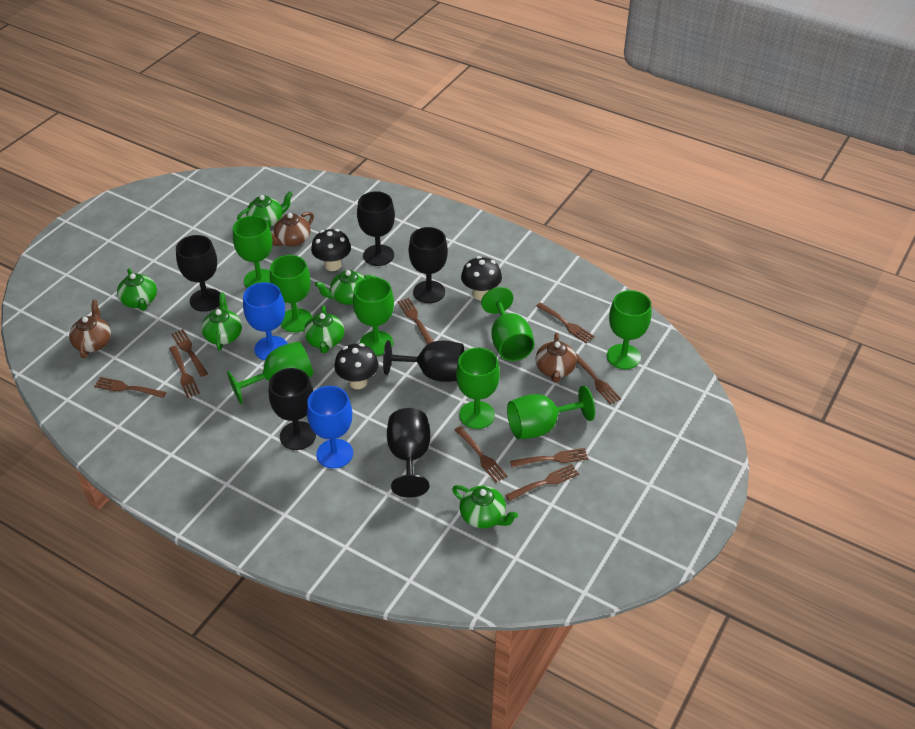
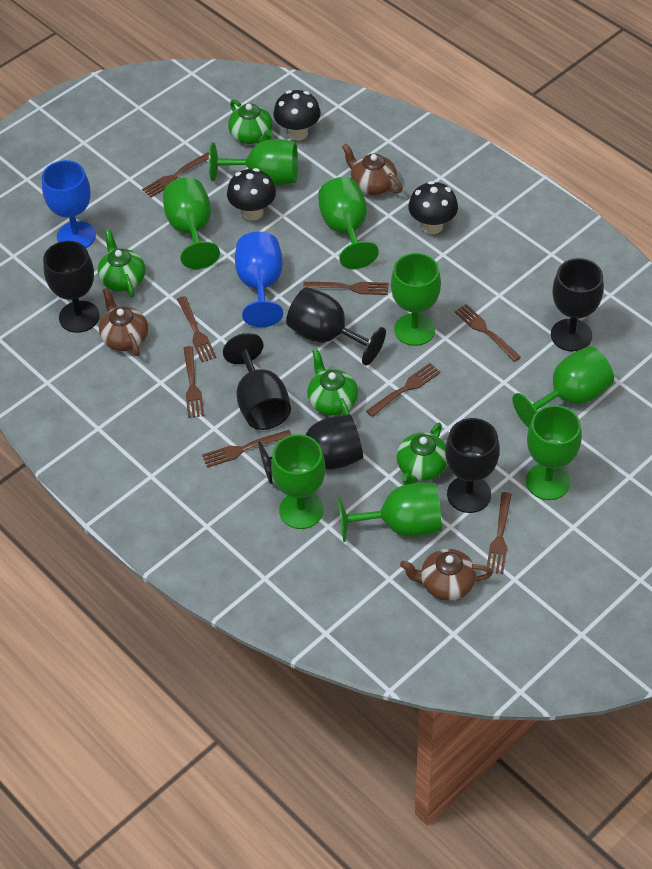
brown fork: [94,377,166,398] [169,346,200,398] [171,329,208,377] [398,298,434,345] [455,426,507,482] [505,464,579,501] [510,448,588,467] [536,302,595,343] [575,353,621,404] = 9 -> [142,152,209,198] [177,296,216,362] [183,346,204,418] [202,430,291,468] [303,282,388,295] [366,363,441,417] [454,304,521,362] [487,492,512,574] = 8
green teapot: [117,268,157,311] [201,293,242,351] [237,191,293,228] [304,305,344,353] [315,270,378,305] [452,485,518,529] = 6 -> [98,230,145,297] [228,99,273,144] [307,349,358,416] [397,423,448,485] = 4

